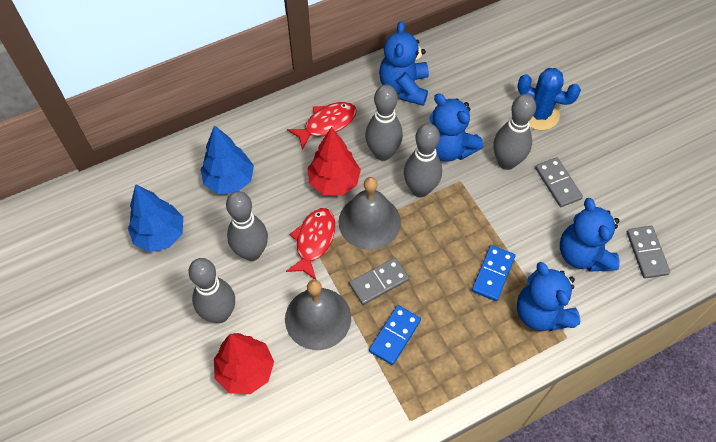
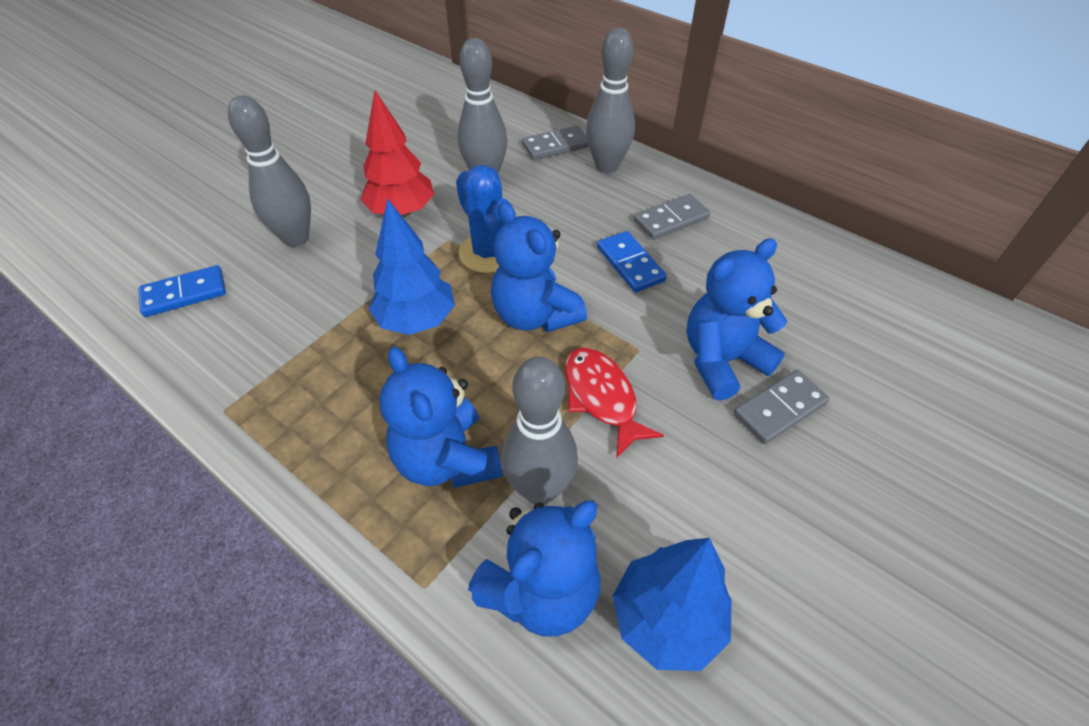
grey bell: [285,280,351,350] [339,177,401,250] = 2 -> none = 0
grey bowling pin: [188,258,235,323] [226,191,268,261] [365,84,403,161] [404,123,442,197] [494,94,536,170] = 5 -> [228,95,311,247] [458,38,508,174] [502,356,578,505] [586,28,635,174] = 4
red fish: [286,208,335,280] [287,102,357,150] = 2 -> [565,347,664,458] = 1
red tree: [214,333,274,394] [307,127,361,195] = 2 -> [360,90,434,217] = 1

